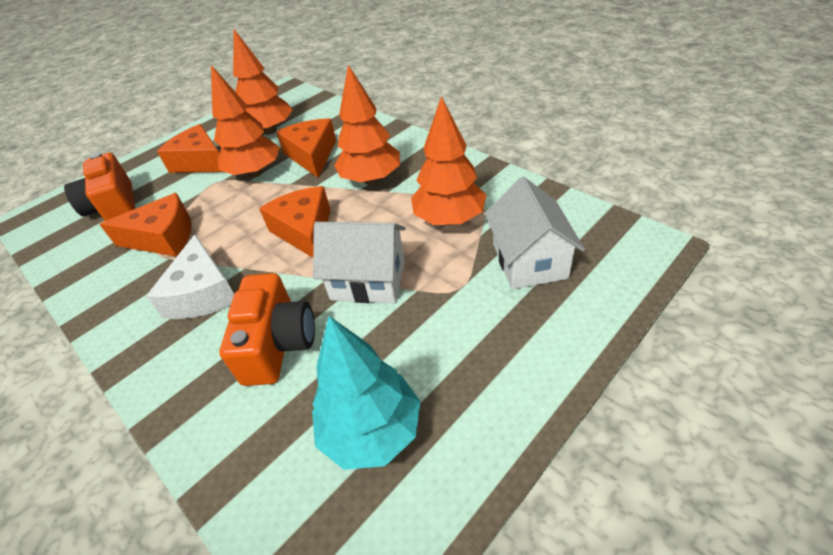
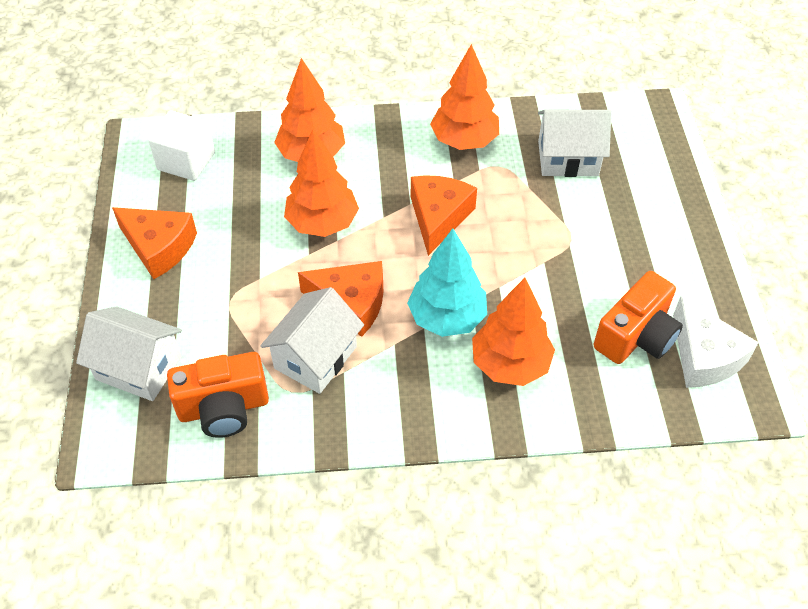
orange cheese: [99,193,191,257] [157,124,223,173] [259,186,331,258] [276,118,336,178] = 4 -> [112,207,197,279] [298,261,383,337] [411,175,477,256] = 3
white cube: none = 0 -> [148,111,215,181] = 1
white house: [313,222,406,303] [485,177,585,289] = 2 -> [76,306,182,401] [260,287,364,394] [538,110,611,177] = 3

